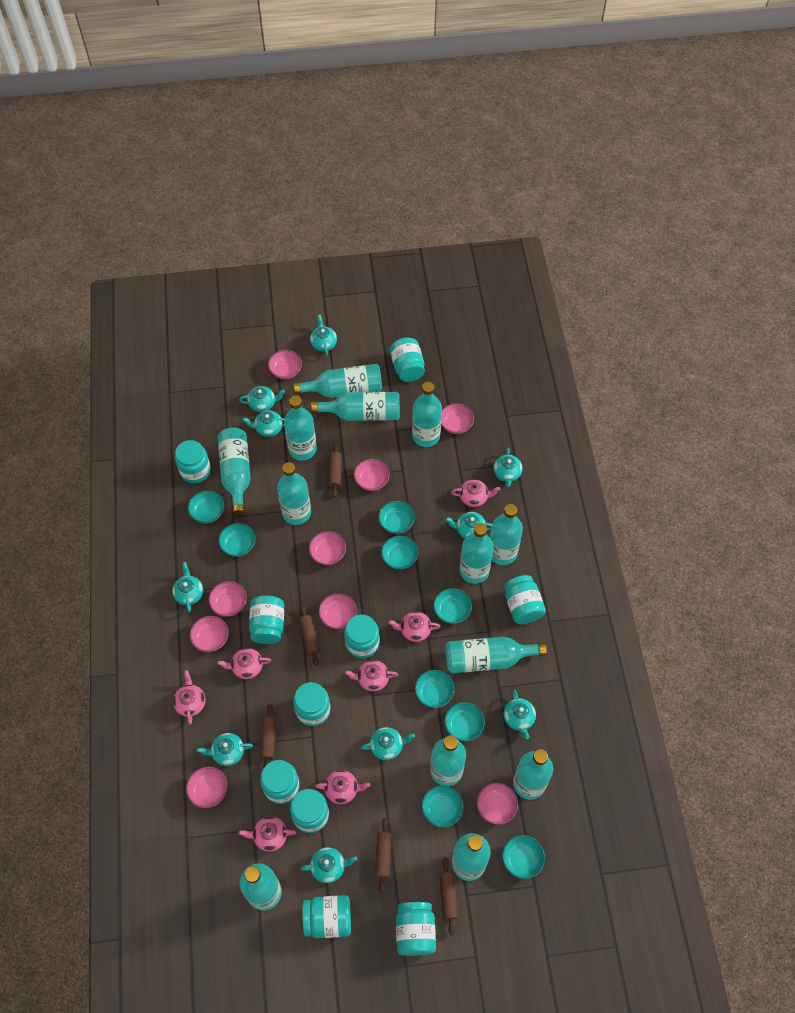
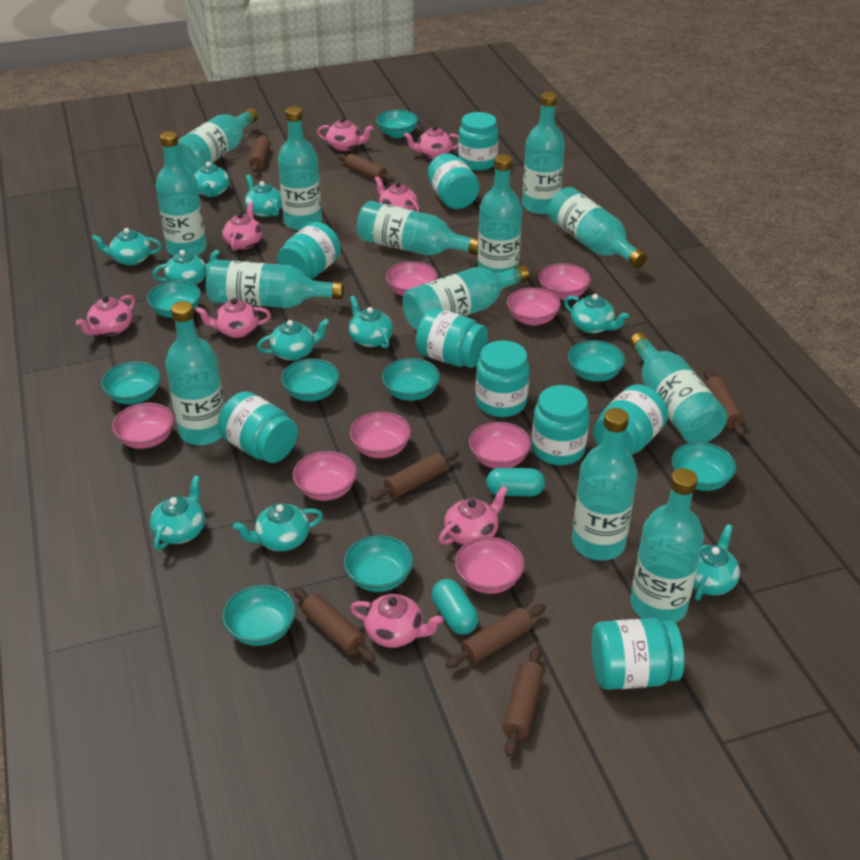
brown rolling pin: [260,704,276,769] [299,605,320,666] [329,443,342,497] [375,818,392,893] [440,858,458,935] = 5 -> [249,134,271,173] [293,587,376,663] [337,154,395,182] [370,450,459,501] [446,604,546,668] [503,647,544,757] [704,370,745,437] = 7
pink bowl: [186,767,228,808] [190,616,229,652] [209,581,247,617] [268,350,302,379] [309,531,346,565] [319,593,357,629] [354,459,390,491] [441,403,474,434] [477,783,518,825] = 9 -> [112,403,174,449] [293,451,357,501] [349,412,411,458] [386,261,438,296] [455,537,525,594] [469,422,531,469] [507,287,561,325] [538,263,591,300] = 8
pink teapot: [173,670,206,725] [217,648,271,679] [239,816,297,852] [315,770,370,804] [345,660,398,691] [388,611,440,642] [451,479,500,507] = 7 -> [76,295,135,336] [195,298,271,338] [222,202,262,251] [317,117,373,151] [350,594,443,648] [375,176,420,212] [404,125,459,159] [439,486,508,545] = 8
turquoise capsule: none = 0 -> [431,579,479,635] [486,468,545,497] = 2
turquoise jar: [175,440,211,483] [249,595,284,644] [260,760,300,804] [290,789,329,833] [293,682,330,726] [302,895,351,938] [344,614,380,658] [390,337,425,382] [396,902,436,956] [504,575,546,624] = 10 -> [218,391,298,463] [277,222,341,279] [416,308,488,368] [428,153,480,209] [458,112,498,171] [476,340,530,417] [532,385,590,465] [591,618,684,690] [593,384,668,455] = 9

